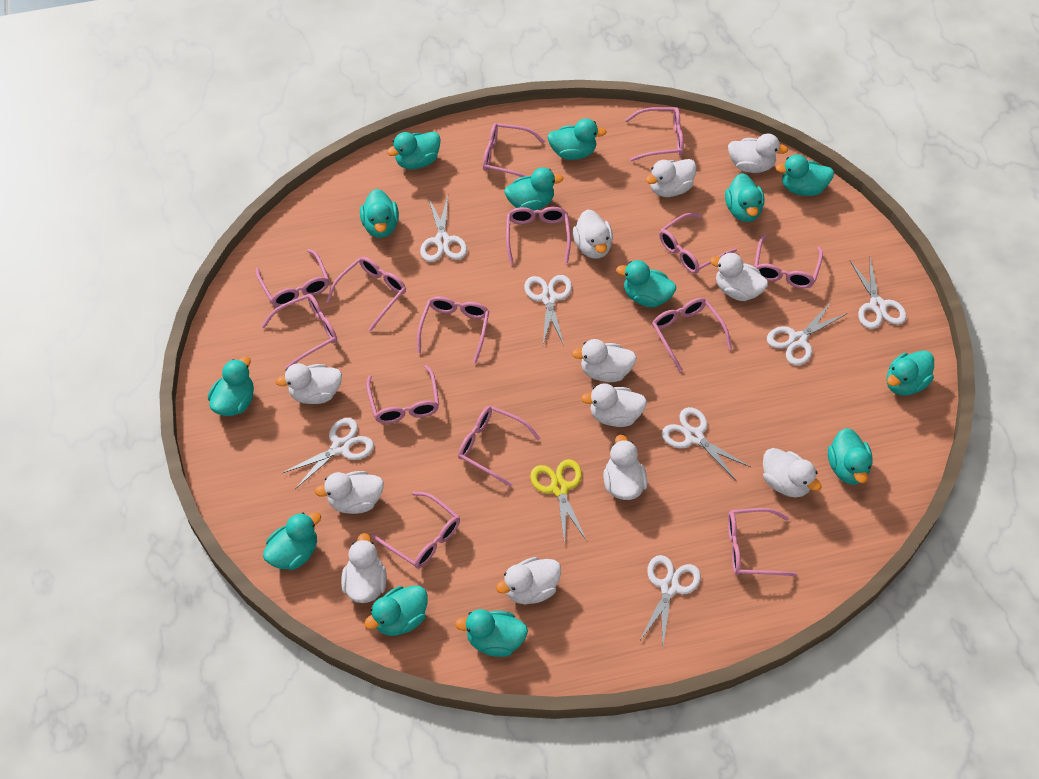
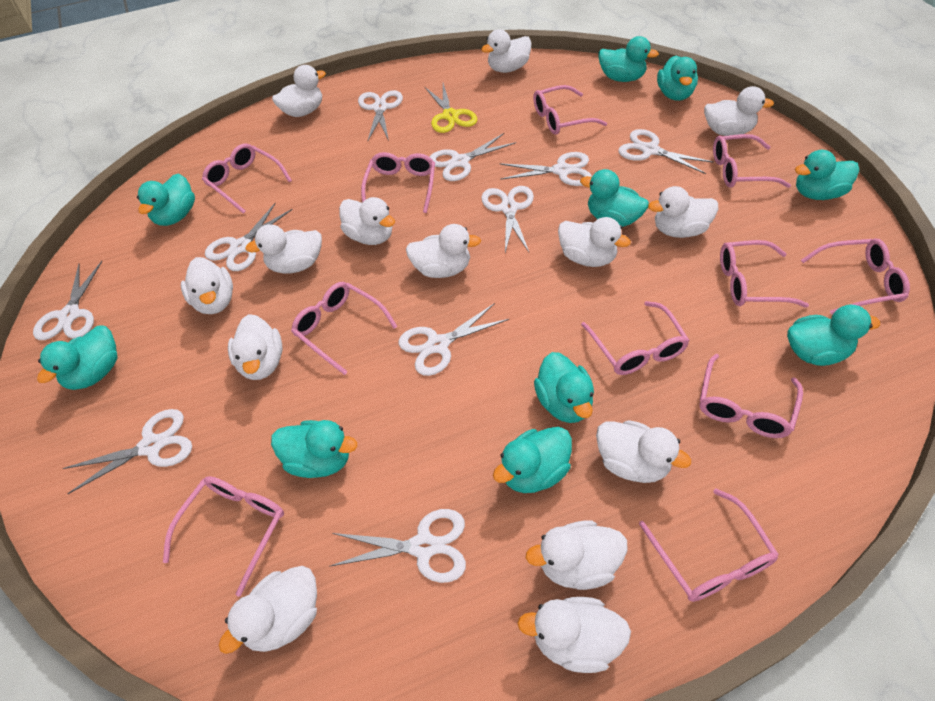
pink glasses: [256,249,329,307] [262,294,337,368] [326,257,406,331] [366,365,439,424] [372,491,460,568] [417,296,489,363] [458,406,541,487] [483,123,545,177] [506,207,571,264] [625,107,684,161] [652,298,732,372] [659,213,737,274] [728,508,797,576] [754,234,823,288] = 14 -> [163,476,284,596] [202,143,292,214] [291,282,398,375] [361,152,435,213] [533,85,607,135] [581,301,690,375] [639,488,779,602] [699,354,803,438] [713,134,791,188] [720,240,809,308] [801,238,910,315] = 11
turquoise duck: [208,356,254,416] [263,512,321,570] [360,189,399,238] [364,586,428,636] [387,132,441,169] [455,609,528,657] [504,167,563,211] [547,119,606,160] [616,260,676,307] [725,173,764,222] [776,154,834,196] [828,428,873,485] [886,351,934,395] = 13 -> [37,325,118,390] [137,174,195,226] [271,420,357,478] [493,427,572,493] [534,352,594,423] [580,169,649,227] [599,36,659,82] [657,56,698,101] [787,305,880,366] [795,150,859,200] = 10
white duck: [276,363,342,404] [315,471,384,514] [341,533,387,603] [496,557,561,604] [572,339,637,382] [573,209,613,259] [581,383,647,427] [603,435,648,500] [645,159,696,197] [710,253,768,301] [728,134,788,173] [763,448,822,498] = 12 -> [181,257,233,314] [219,566,317,654] [228,314,282,380] [245,224,322,274] [272,65,326,117] [339,197,395,245] [406,224,481,278] [481,29,532,73] [517,597,631,673] [526,520,628,590] [558,217,631,267] [596,420,691,483] [648,186,718,238] [704,86,774,136] = 14
white scissors: [282,418,374,489] [420,196,467,262] [524,275,572,345] [639,555,701,650] [661,407,750,480] [767,301,848,365] [850,259,906,329] = 7 -> [33,261,102,340] [62,409,192,494] [205,202,293,271] [331,509,466,583] [358,90,403,141] [399,303,509,376] [430,133,516,181] [481,186,534,252] [500,152,592,186] [618,129,714,174] = 10

